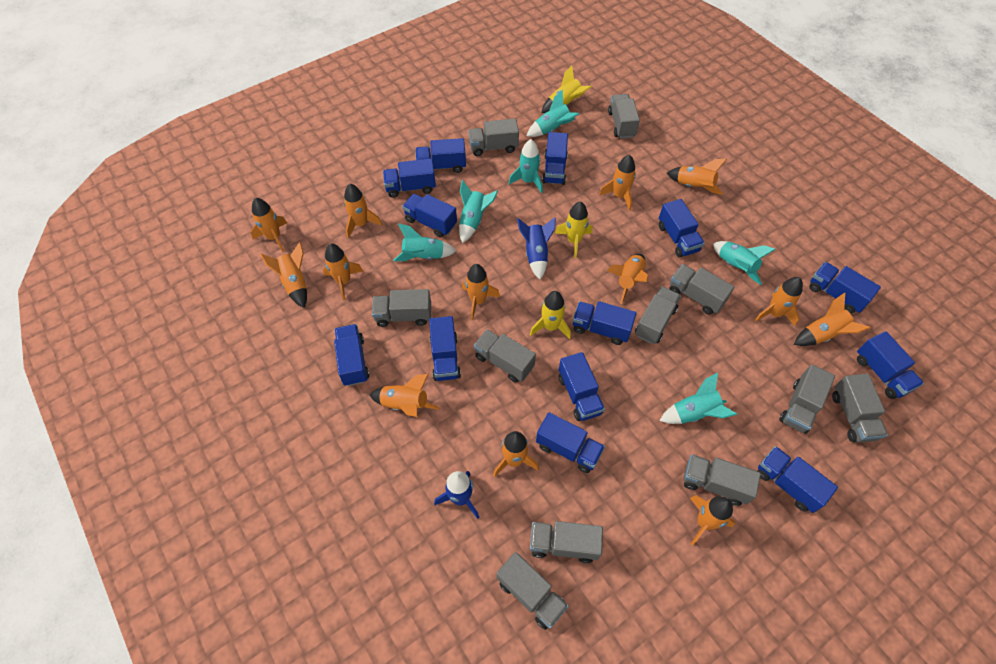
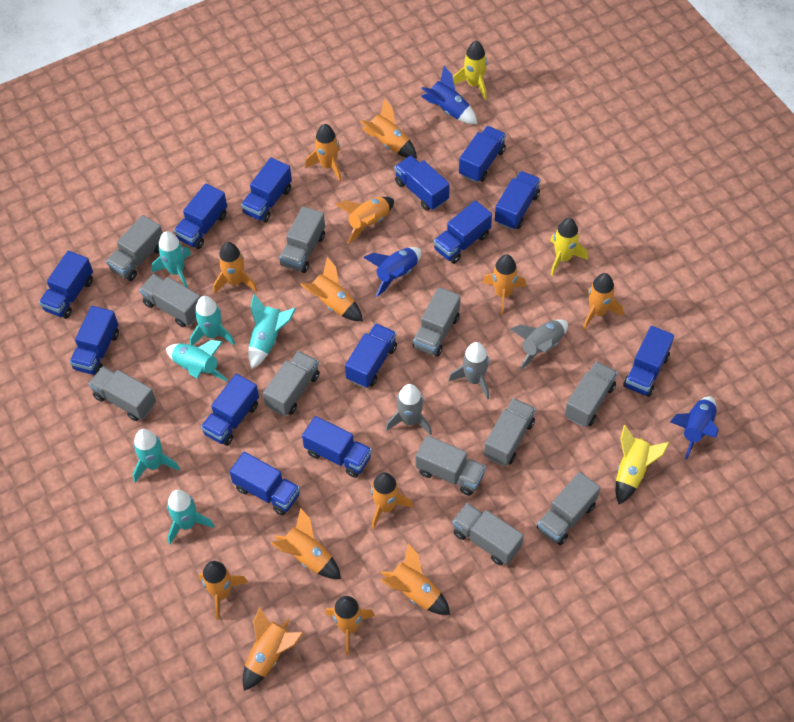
blue rocket: [434,471,479,519] [517,217,556,279] = 2 -> [363,247,422,297] [421,66,477,124] [670,396,718,459] = 3
grey rocket: none = 0 -> [386,384,432,435] [449,342,489,400] [510,319,568,370] = 3

